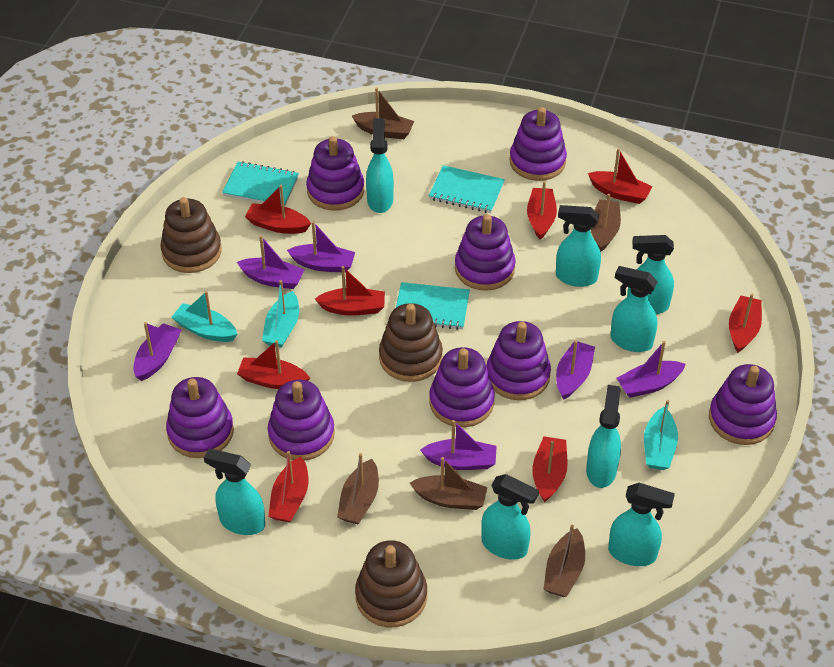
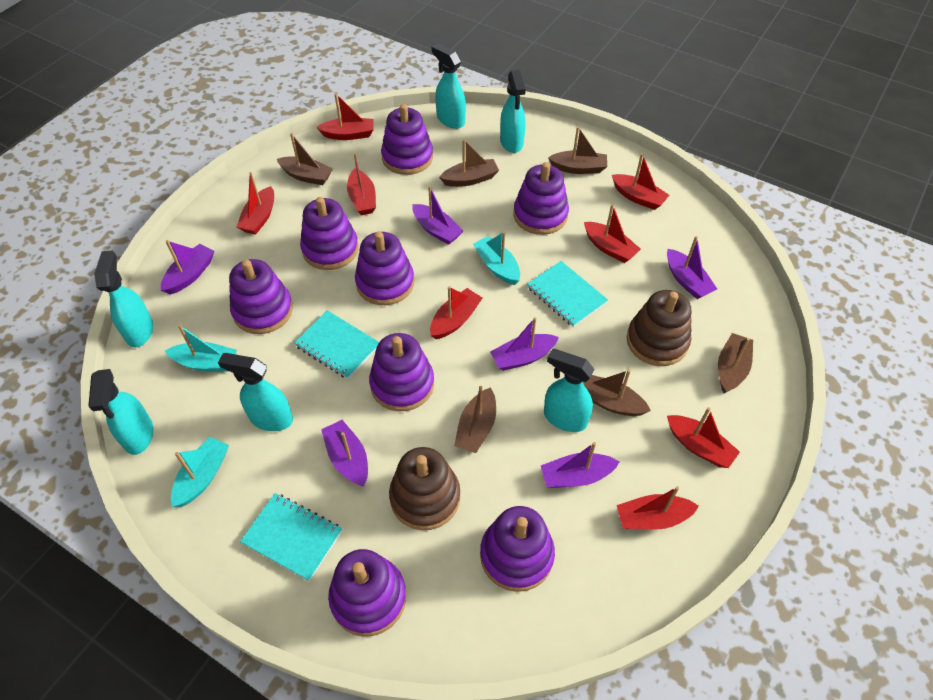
brown boat: [337,453,379,524] [352,87,414,139] [410,457,487,510] [543,525,585,597] [591,194,621,252] = 5 -> [277,133,333,185] [439,139,499,187] [454,386,496,453] [548,126,607,174] [583,370,651,416] [718,333,753,393] = 6
brown stacking toy: [160,197,222,273] [355,540,427,627] [379,303,443,382] = 3 -> [389,447,460,530] [627,290,692,366] = 2
turquoise spray bottle: [204,449,265,535] [366,118,394,213] [481,474,539,560] [556,205,601,287] [586,385,621,488] [608,483,675,566] [610,266,657,352] [627,235,674,315] = 8 -> [88,369,154,455] [94,251,153,347] [218,353,293,431] [432,43,466,129] [500,70,526,153] [544,348,595,432] = 6

